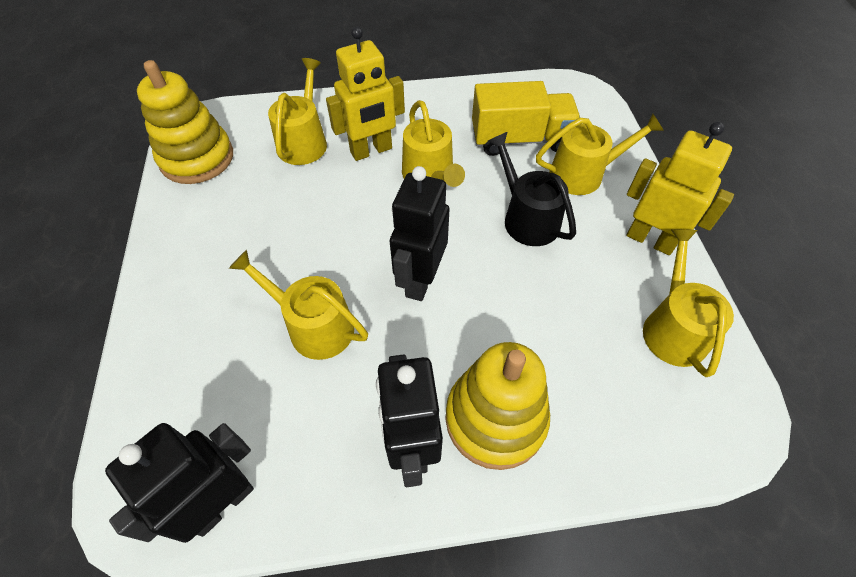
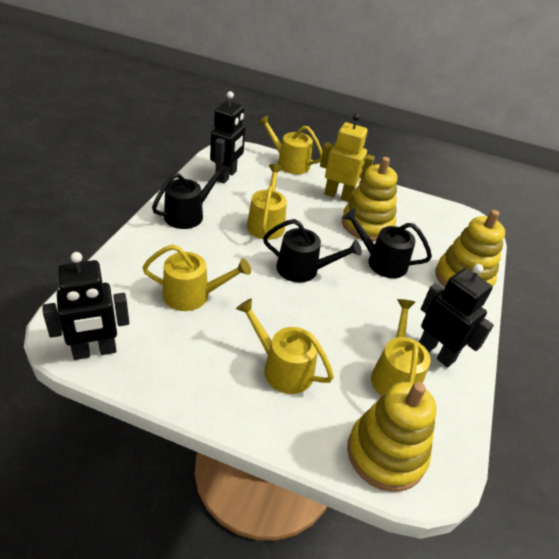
black watering can: [488,132,576,246] = 1 -> [152,162,229,229] [263,219,362,282] [343,209,432,278] = 3
yellow robot: [326,26,405,161] [626,122,734,255] = 2 -> [320,113,375,202] = 1
yellow stacking toy: [137,60,233,184] [445,342,550,470] = 2 -> [342,157,397,241] [347,382,436,492] [435,210,505,288] = 3
yellow truck: [472,81,580,156] = 1 -> none = 0

